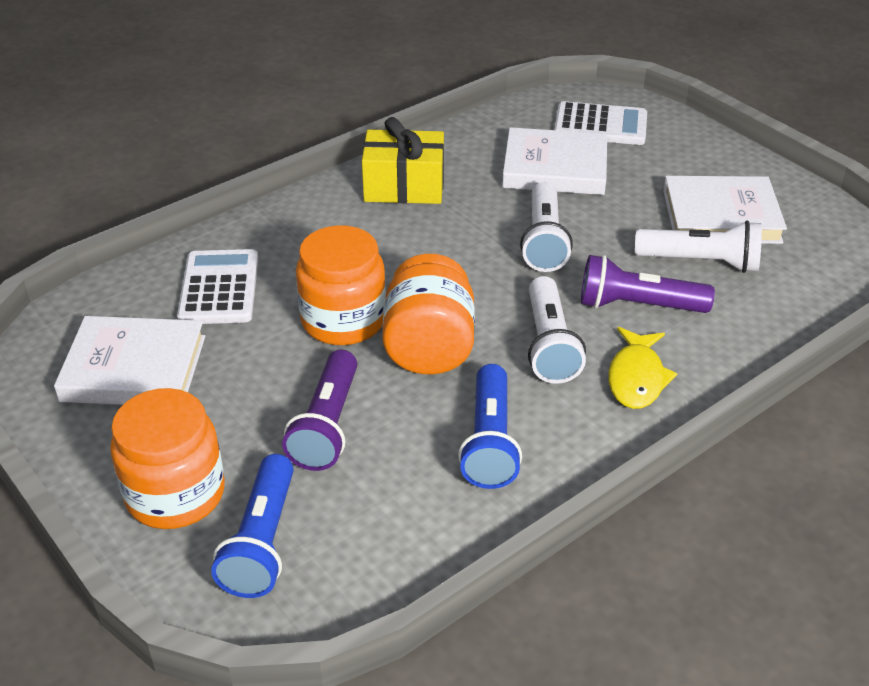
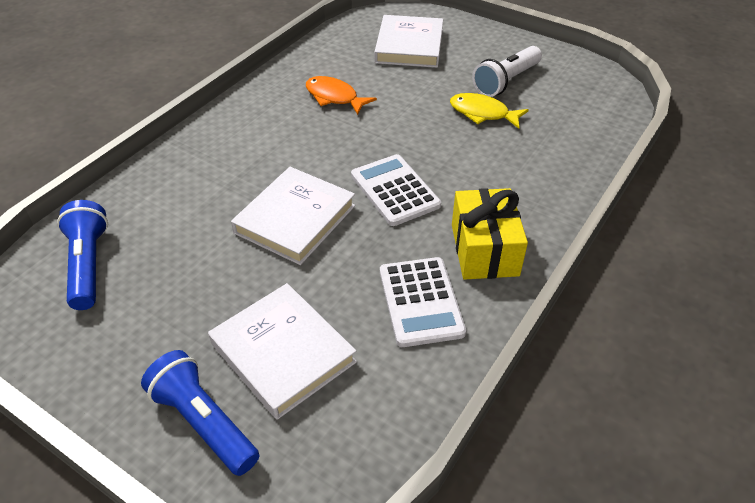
orange fish: none = 0 -> [306,76,377,115] = 1
orange jar: [110,388,225,529] [296,225,386,345] [382,254,475,374] = 3 -> none = 0
purple flashlight: [282,350,357,471] [581,255,715,313] = 2 -> none = 0
white flashlight: [520,182,573,272] [528,276,586,384] [635,220,762,273] = 3 -> [472,46,542,97] = 1

